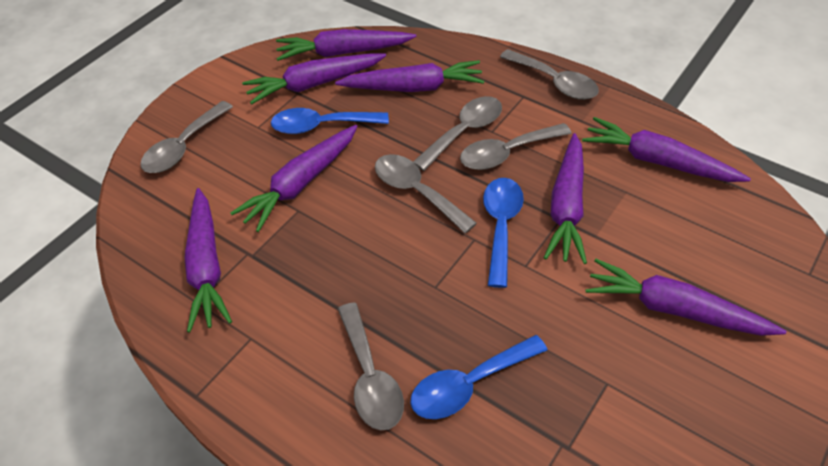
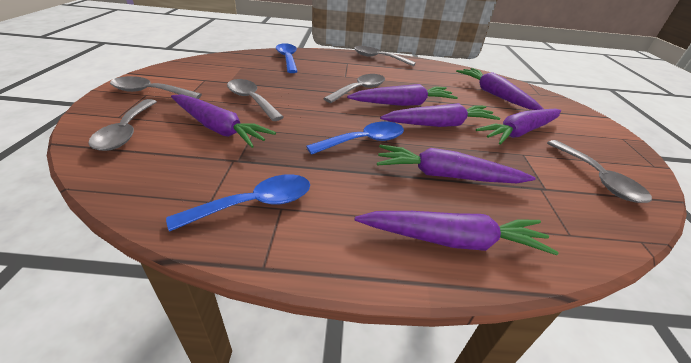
purple carrot: [185,188,232,333] [231,125,358,232] [242,53,386,104] [276,29,417,61] [335,60,484,92] [544,133,587,264] [582,117,751,182] [585,259,786,336] = 8 -> [171,94,276,148] [347,84,458,106] [355,211,558,255] [377,145,536,183] [380,103,500,127] [456,68,544,110] [476,109,561,145] = 7

